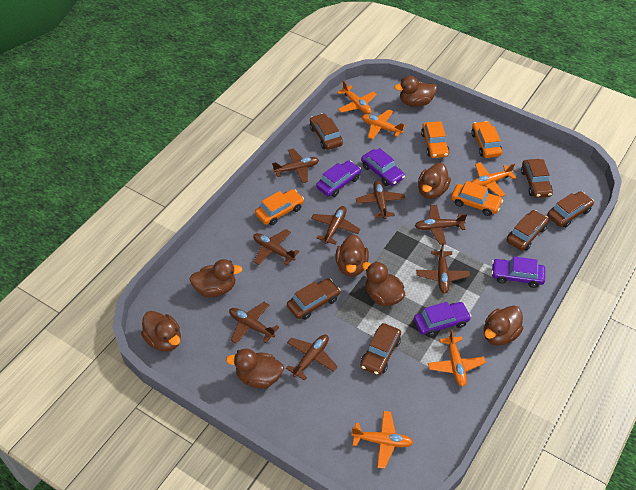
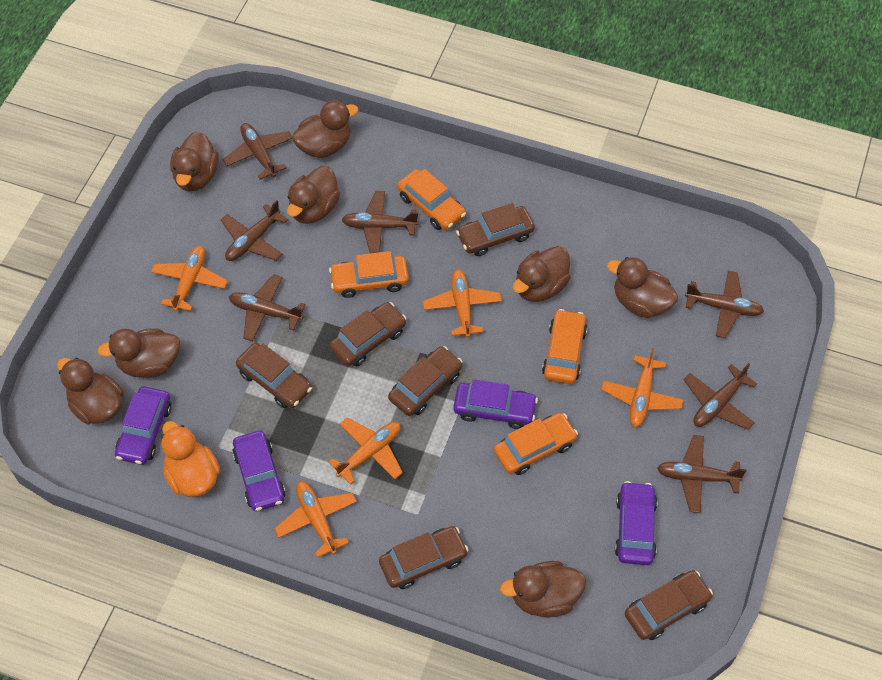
brown plane: [229,302,279,344] [253,229,299,265] [272,149,319,183] [286,334,338,381] [311,206,360,245] [356,181,406,219] [415,205,467,245] [416,243,470,293] = 8 -> [221,200,288,261] [222,123,292,180] [229,274,305,341] [342,191,419,253] [657,435,746,513] [684,363,757,430] [685,271,764,338] = 7
orange duck: none = 0 -> [161,421,220,497] = 1

